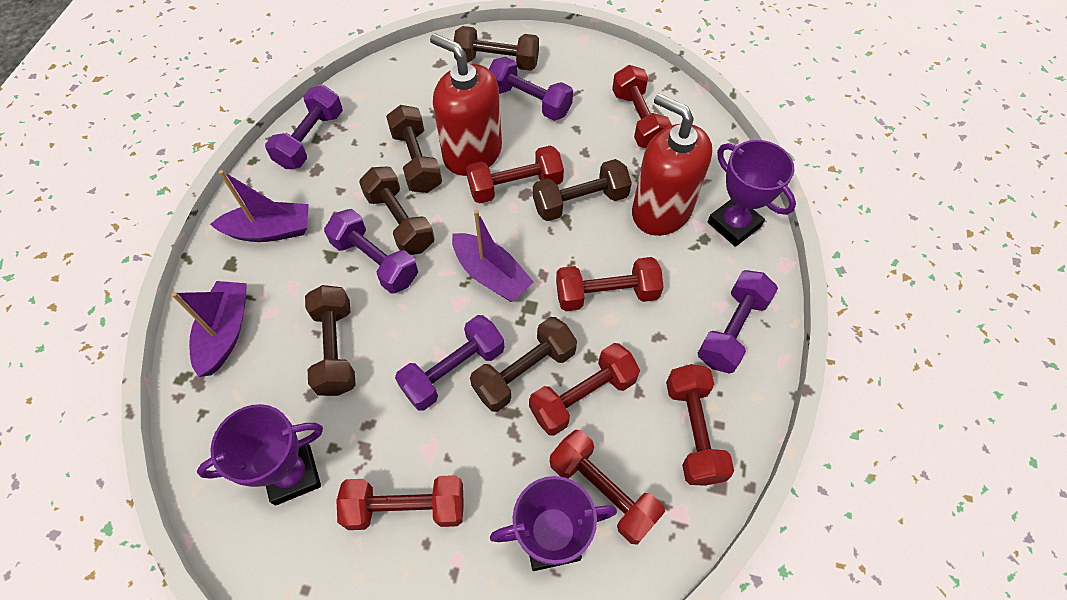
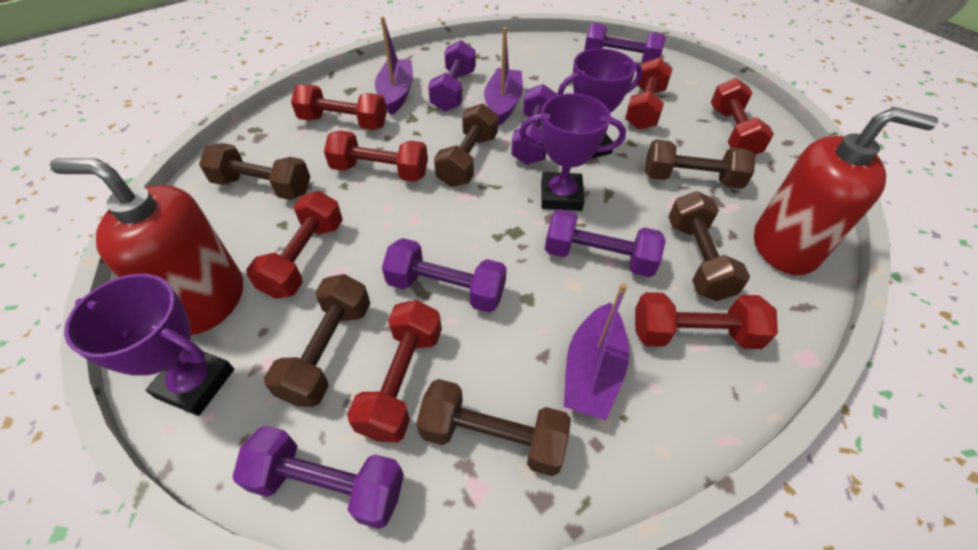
purple dumbbell: [265,85,343,169] [324,209,418,294] [395,315,504,411] [489,57,573,121] [698,270,778,374] = 5 -> [232,425,404,529] [382,238,507,313] [428,40,476,112] [511,84,557,165] [545,209,666,277] [584,23,666,63] = 6

